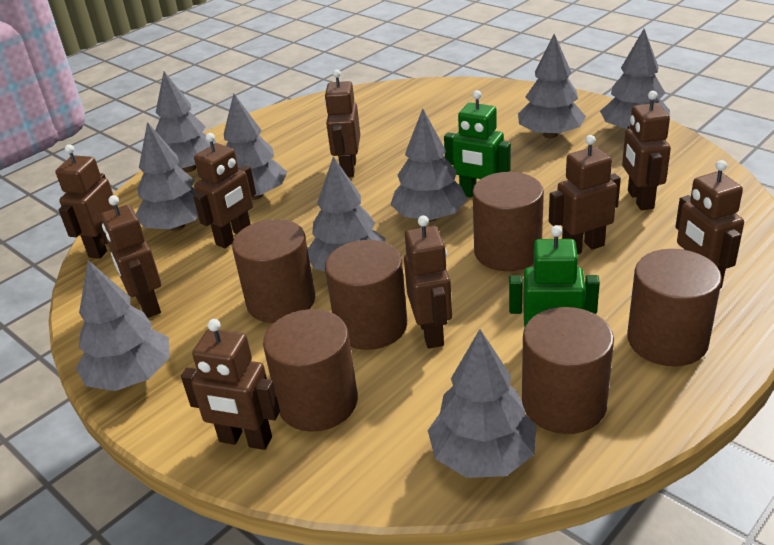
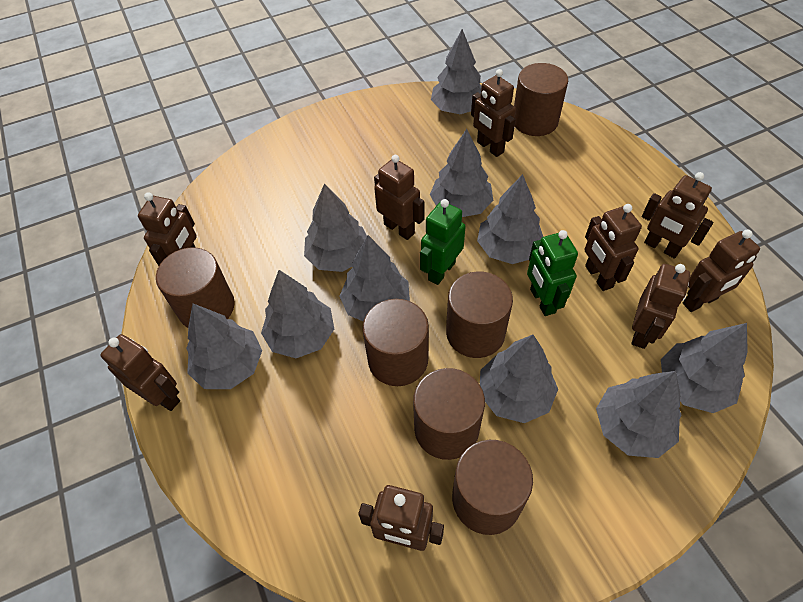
grey tree: [76,260,170,391] [136,122,198,231] [155,71,217,172] [224,93,287,200] [308,156,385,271] [391,109,468,222] [428,329,536,478] [518,34,586,138] [600,29,670,130] = 9 -> [186,304,262,389] [261,270,334,358] [304,183,367,272] [340,235,410,321] [430,129,493,217] [431,29,482,114] [477,174,543,264] [480,335,558,423] [596,371,682,458] [661,323,748,413] = 10

